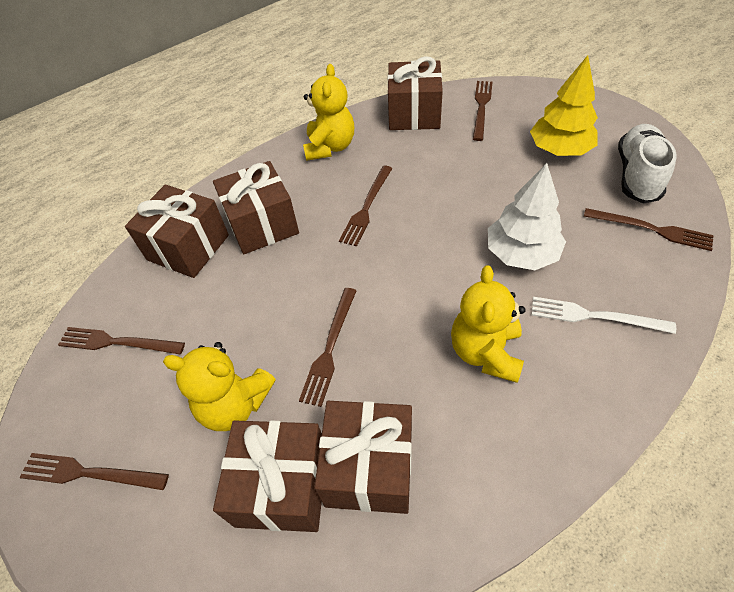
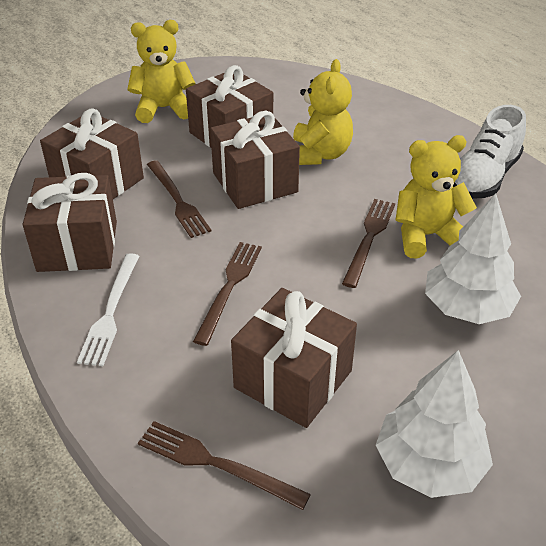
brown fork: [19,453,169,490] [58,327,185,354] [299,288,357,407] [339,166,393,246] [473,81,492,141] [584,208,713,251] = 6 -> [138,421,311,510] [147,160,211,238] [193,242,262,346] [342,199,395,288] = 4
white tree: [488,163,566,270] = 1 -> [376,350,493,498] [425,193,521,324] = 2
yellow tree: [530,55,598,156] = 1 -> none = 0

